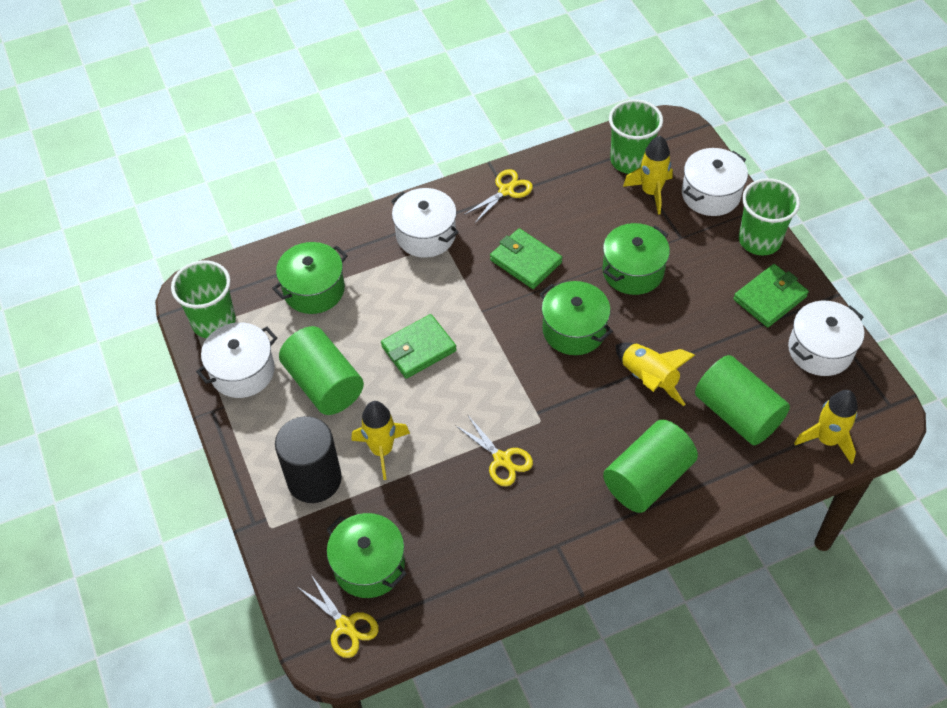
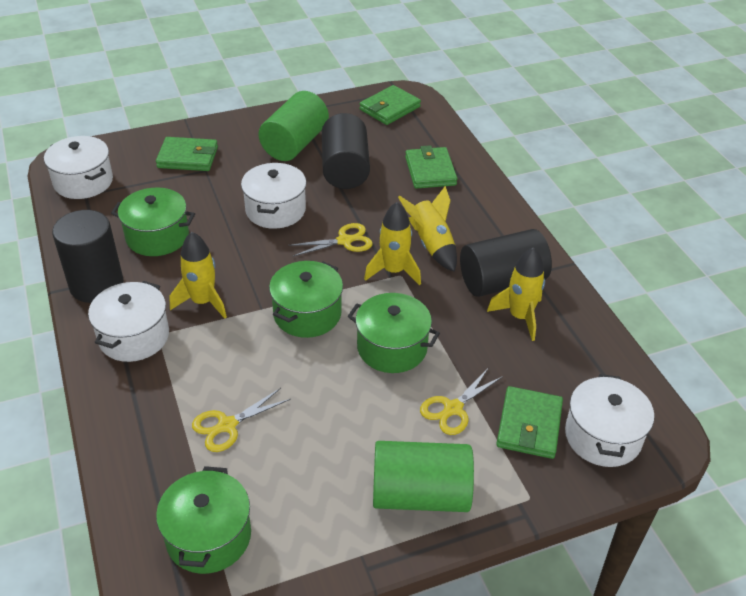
black cylinder: [275,416,342,503] = 1 -> [52,210,123,303] [322,113,370,189] [460,229,552,297] = 3
green cup: [171,260,236,338] [609,99,663,174] [739,178,800,255] = 3 -> none = 0
green cylinder: [279,326,364,415] [603,420,698,513] [695,355,790,445] = 3 -> [258,91,329,161] [373,441,474,512] = 2
green wallet: [381,314,457,379] [490,228,562,289] [733,264,809,327] = 3 -> [156,137,218,171] [359,85,421,125] [405,145,457,189] [496,386,563,459] = 4

